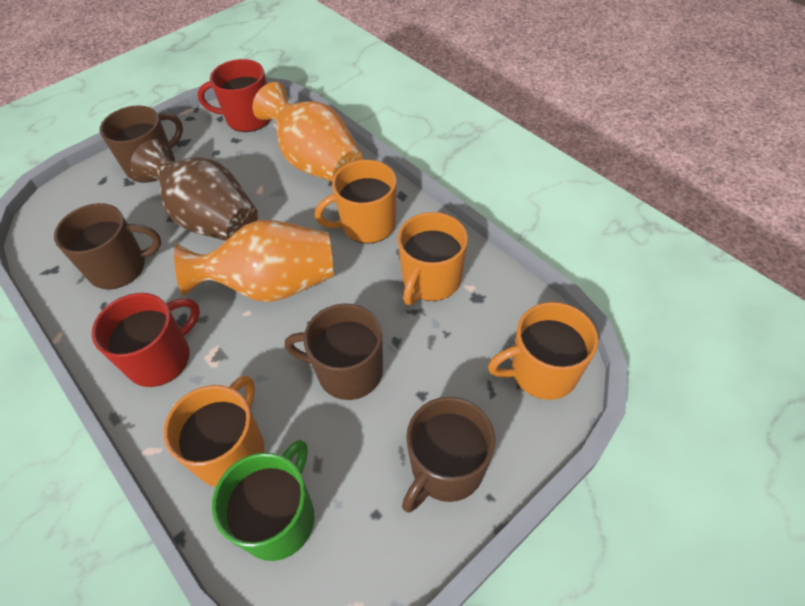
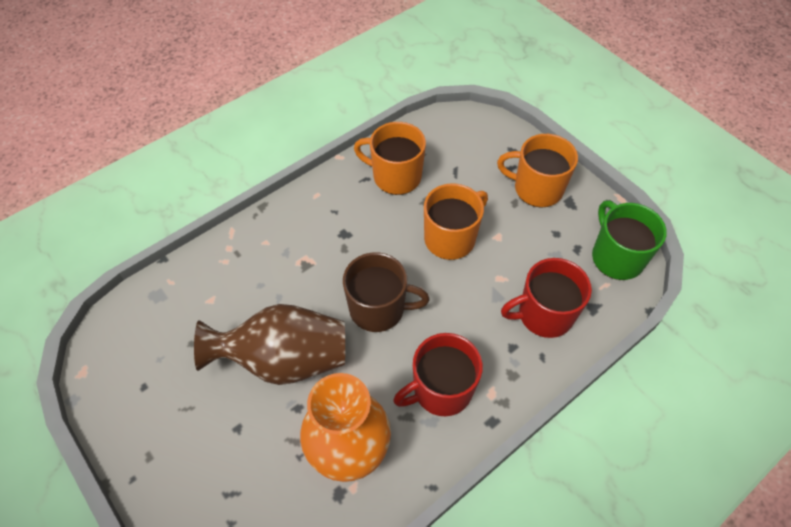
brown mug: [54,203,161,290] [99,106,183,183] [285,304,383,400] [402,397,495,513] = 4 -> [343,252,430,332] = 1
orange mug: [163,375,264,487] [315,160,396,244] [398,212,468,305] [488,302,598,400] = 4 -> [354,122,426,195] [424,183,488,260] [497,134,578,208] = 3
orange vase: [174,220,333,302] [252,82,363,182] = 2 -> [300,373,391,482] = 1

